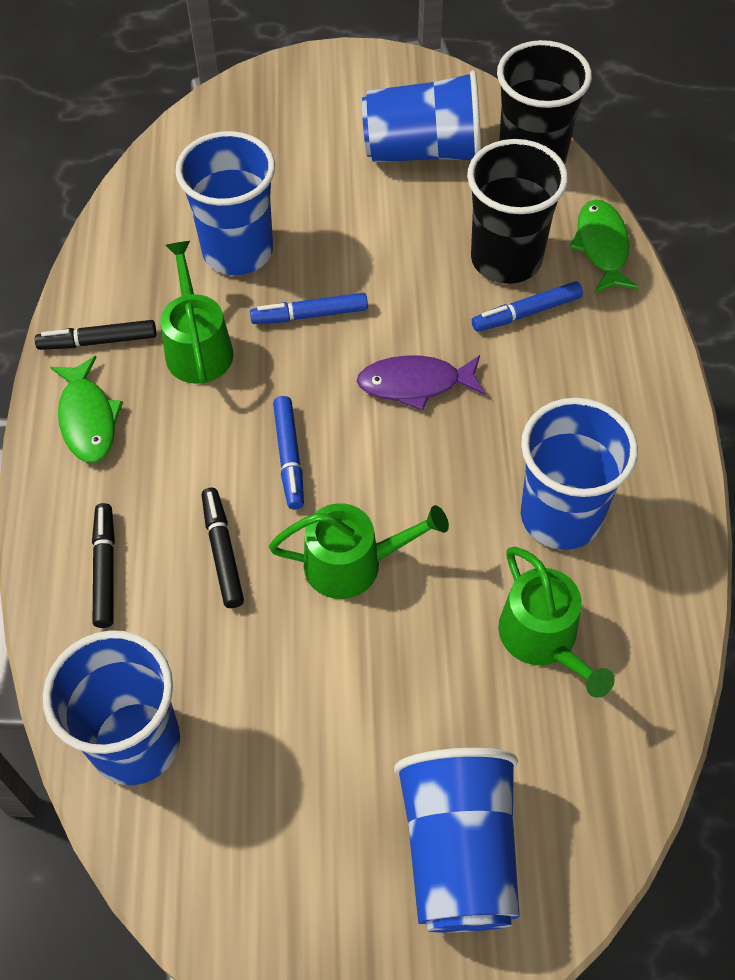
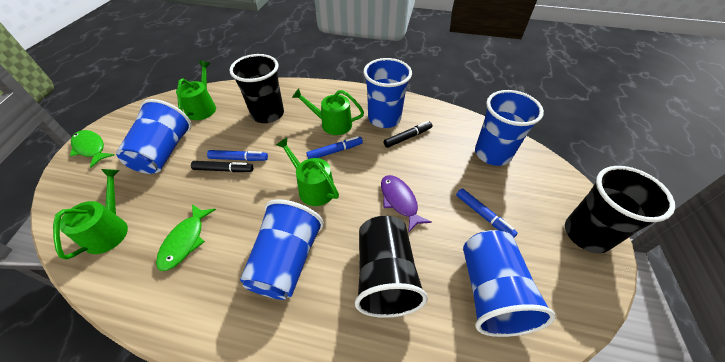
black cup: [467,139,568,284] [497,40,592,164] = 2 -> [229,54,284,123] [355,215,428,318] [565,166,675,253] = 3
black marker: [35,320,156,350] [92,503,115,628] [202,488,244,608] = 3 -> [191,161,253,172] [384,121,432,148] = 2
green watering can: [160,241,234,384] [269,503,449,599] [498,547,615,697] = 3 -> [53,169,128,260] [176,61,216,120] [276,138,339,206] [292,88,364,135] = 4

